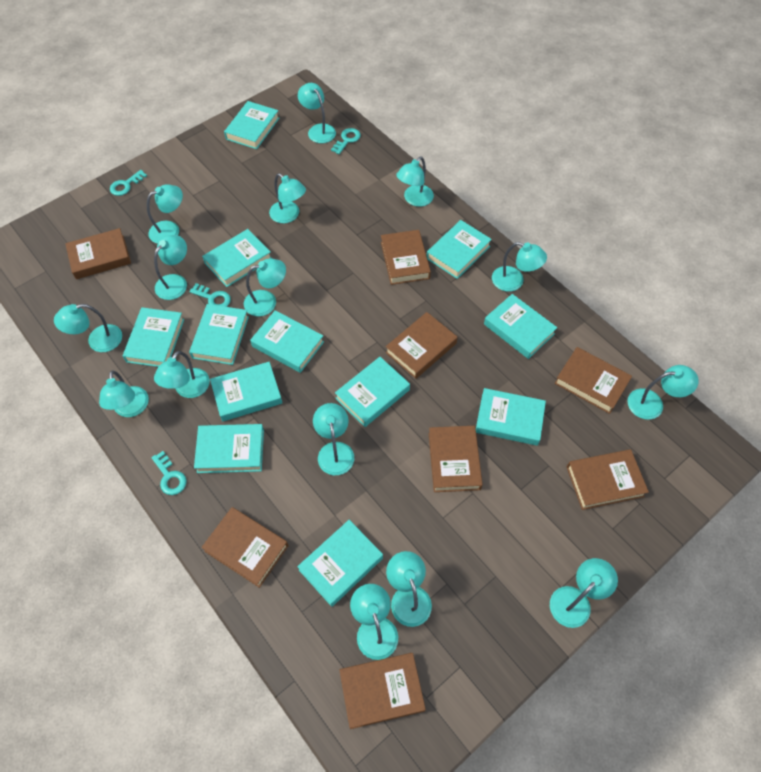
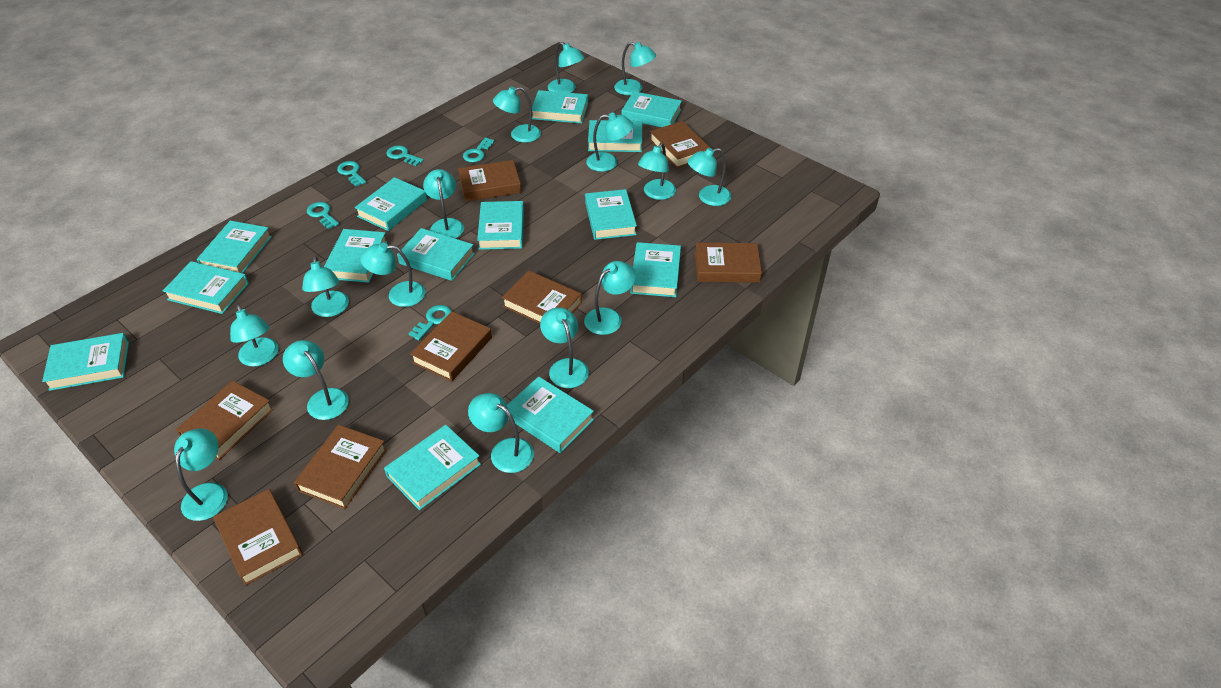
turquoise book: [123,307,184,367] [189,304,249,365] [194,424,264,473] [202,229,271,287] [210,362,282,421] [224,101,279,149] [250,310,324,373] [297,520,383,607] [335,357,410,427] [427,220,492,279] [476,388,546,446] [484,294,557,359] = 12 -> [42,333,129,391] [163,261,249,314] [197,221,272,273] [324,229,388,283] [355,177,427,231] [384,425,481,510] [397,228,475,281] [477,201,524,250] [507,376,594,453] [532,90,588,124] [585,189,637,240] [588,120,642,152] [622,91,682,127] [630,242,681,297] = 14
turquoise key: [110,170,147,196] [151,451,187,495] [189,283,231,307] [331,128,361,154] = 4 -> [307,202,339,229] [337,161,366,187] [386,145,424,166] [408,305,451,340] [463,137,495,162] = 5

